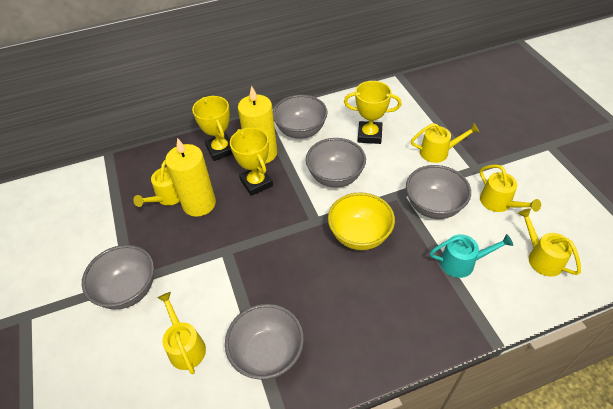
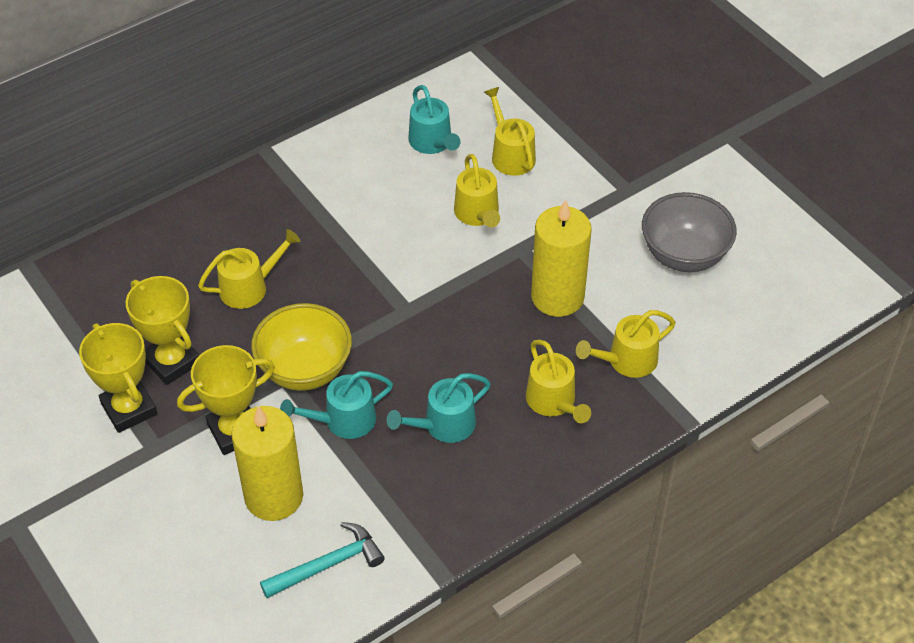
grey bowl: [82,245,154,309] [225,304,304,380] [273,95,328,139] [306,138,366,188] [406,165,471,219] = 5 -> [642,192,737,272] = 1
turquoise hammer: none = 0 -> [260,522,385,598] = 1
turquoise watering can: [430,234,513,278] = 1 -> [280,371,393,439] [387,373,491,443] [408,85,461,154] = 3

